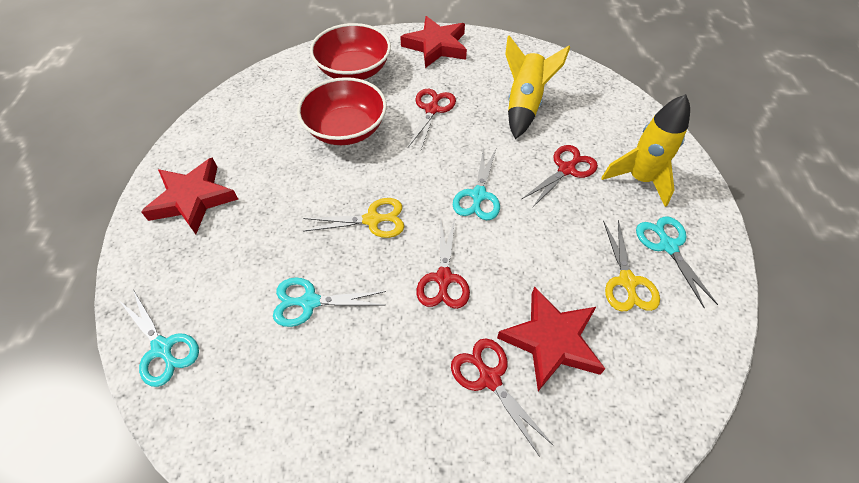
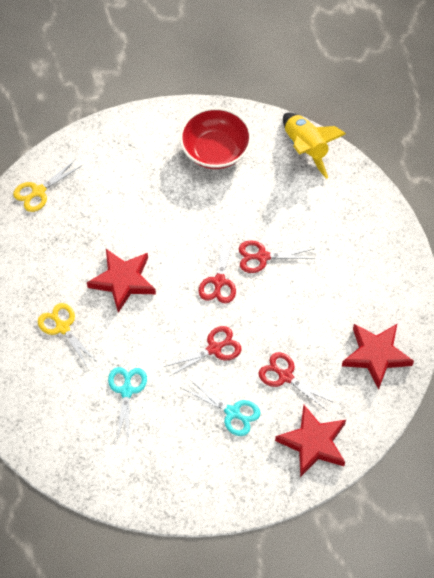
red bowl: [297,77,387,145] [310,23,391,80] = 2 -> [180,107,252,169] = 1
turquoise scissors: [120,290,199,387] [273,278,386,327] [453,146,500,220] [636,216,718,309] = 4 -> [108,367,147,442] [184,380,261,436] = 2
yellow rocket: [505,35,570,139] [601,94,690,207] = 2 -> [283,113,346,179] = 1

